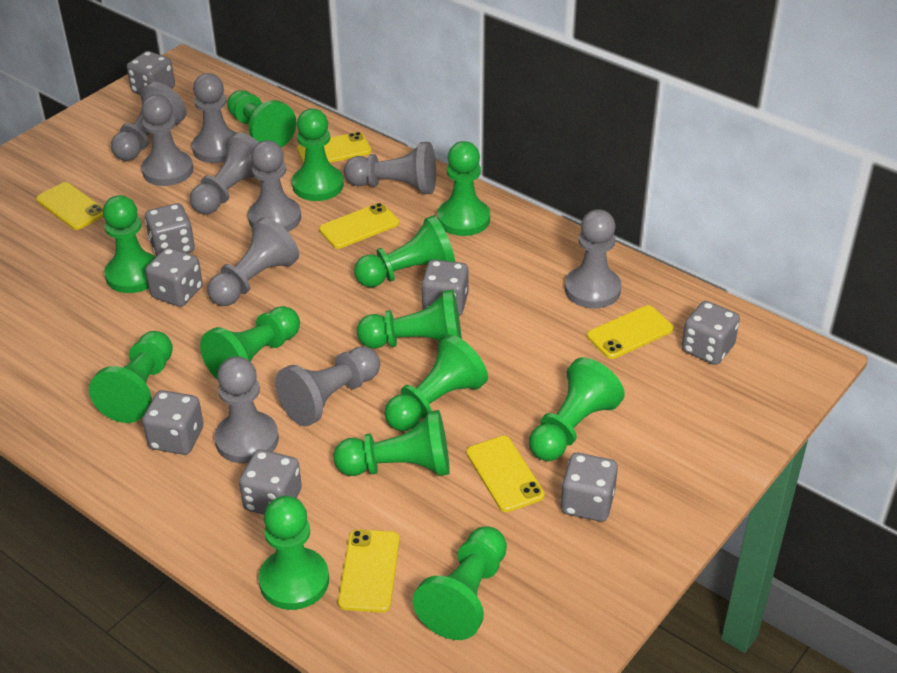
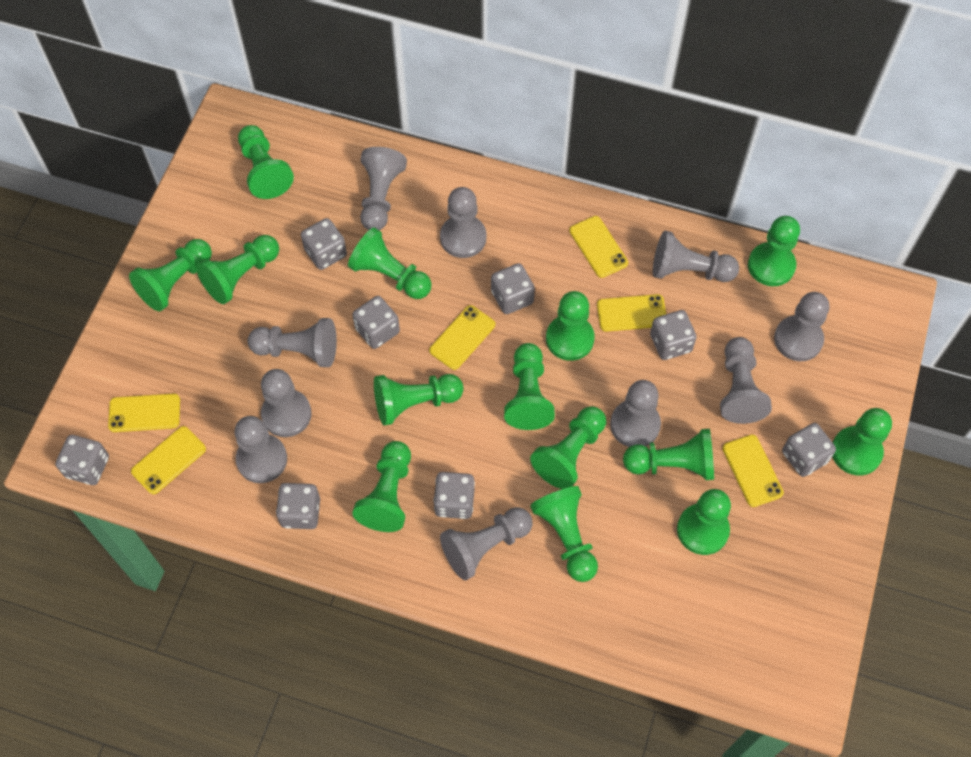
green pawn: [89,331,173,423] [103,195,156,293] [200,306,300,380] [227,90,296,148] [258,496,329,610] [292,109,344,201] [333,410,450,476] [354,215,455,287] [357,289,462,349] [384,335,488,431] [413,527,507,640] [437,141,490,236] [529,357,625,461] = 13 -> [129,239,212,312] [196,235,279,304] [238,125,294,199] [348,228,431,299] [352,441,411,532] [374,374,464,426] [504,343,555,430] [530,406,606,489] [530,486,598,582] [546,291,595,361] [623,429,714,480] [677,489,731,555] [748,216,800,286] [832,408,892,476] = 14

